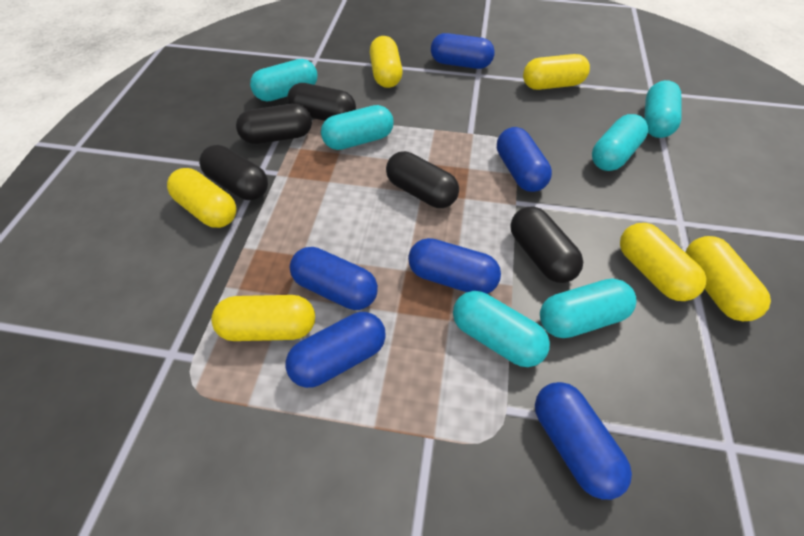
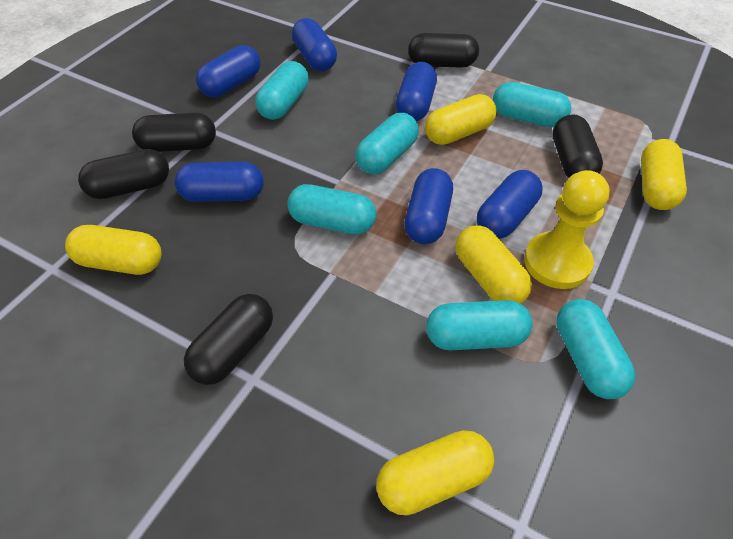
yellow capsule: [167,168,237,228] [211,295,315,341] [370,36,403,88] [523,54,590,90] [620,223,707,301] [685,236,771,321] = 6 -> [65,225,161,275] [376,430,494,516] [425,94,497,145] [455,225,532,304] [641,139,687,210] = 5
yellow pawn: none = 0 -> [524,170,609,289] = 1

